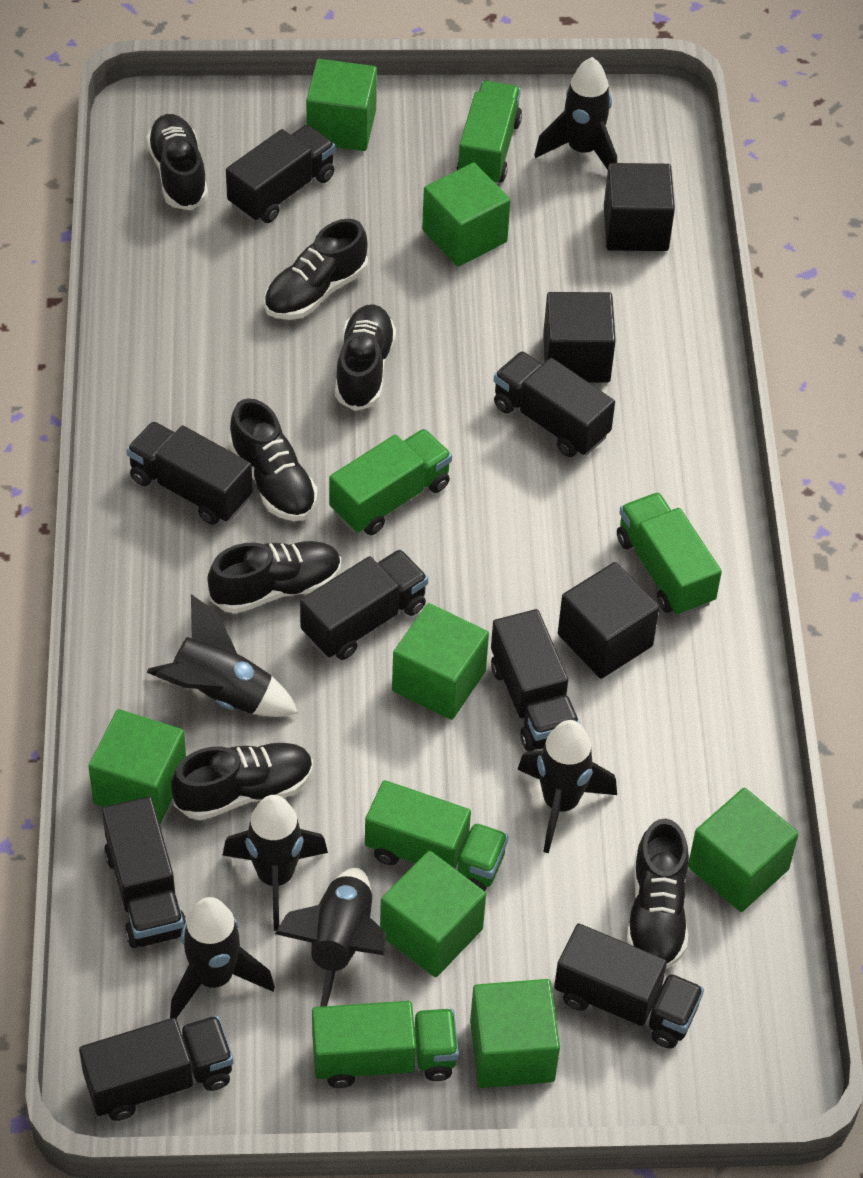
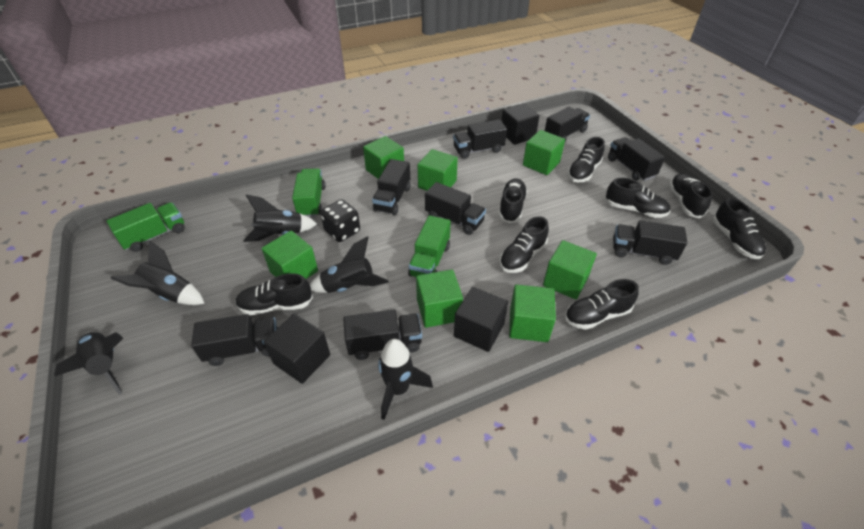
black dice: none = 0 -> [320,199,360,242] = 1
black rocket: [147,594,298,717] [170,897,275,1018] [222,795,328,931] [275,868,386,1007] [517,720,617,853] [534,57,617,170] = 6 -> [55,332,123,395] [111,241,205,305] [243,195,317,242] [310,236,389,293] [378,339,433,420] = 5
black shoe: [146,114,208,210] [171,743,313,820] [208,541,341,614] [229,398,317,521] [264,219,368,320] [335,304,396,411] [626,818,689,969] = 7 -> [235,273,313,315] [499,178,528,223] [499,216,549,273] [565,279,639,330] [567,137,605,182] [605,178,670,218] [669,173,713,218] [713,198,766,260] = 8
green truck: [312,1001,459,1088] [329,429,452,535] [365,780,508,891] [457,81,522,183] [617,492,722,616] = 5 -> [107,202,185,252] [292,168,325,217] [408,215,451,277] = 3

